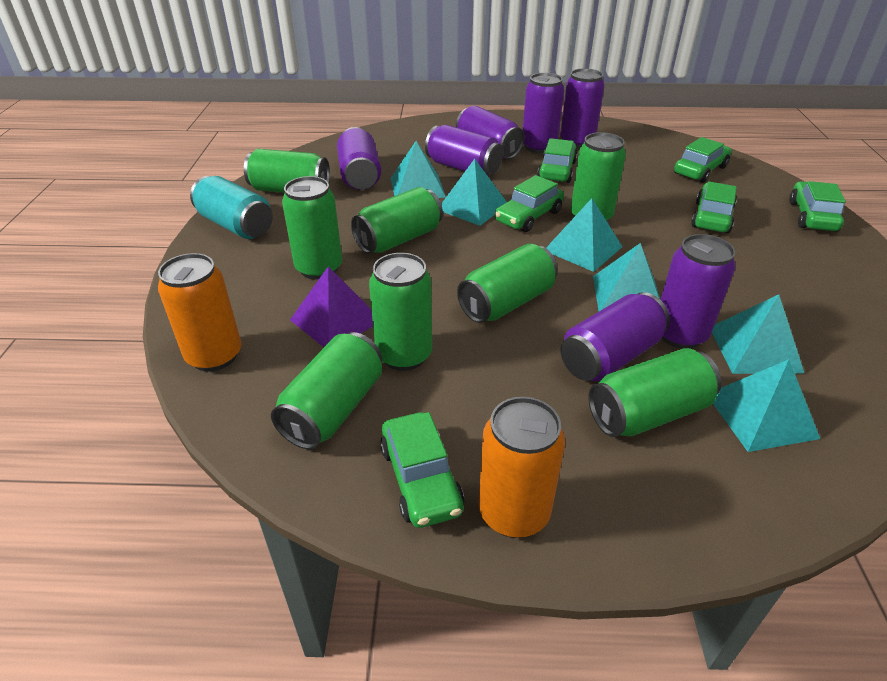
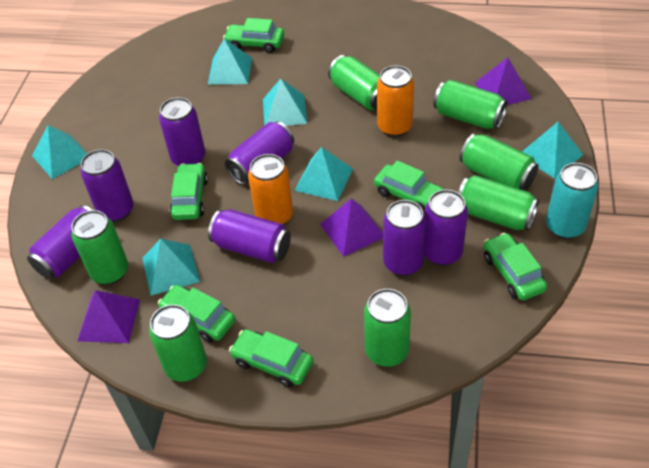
green can: [244,149,330,193] [271,332,382,449] [282,176,342,280] [351,187,443,254] [369,253,432,371] [457,244,558,323] [571,132,626,221] [588,348,722,437] = 8 -> [71,210,128,285] [149,304,207,382] [328,55,380,110] [364,289,411,367] [433,80,508,129] [458,175,539,231] [460,133,539,191] = 7
purple pyramid: [290,266,373,347] = 1 -> [78,290,140,343] [320,198,383,257] [475,57,532,105] = 3

